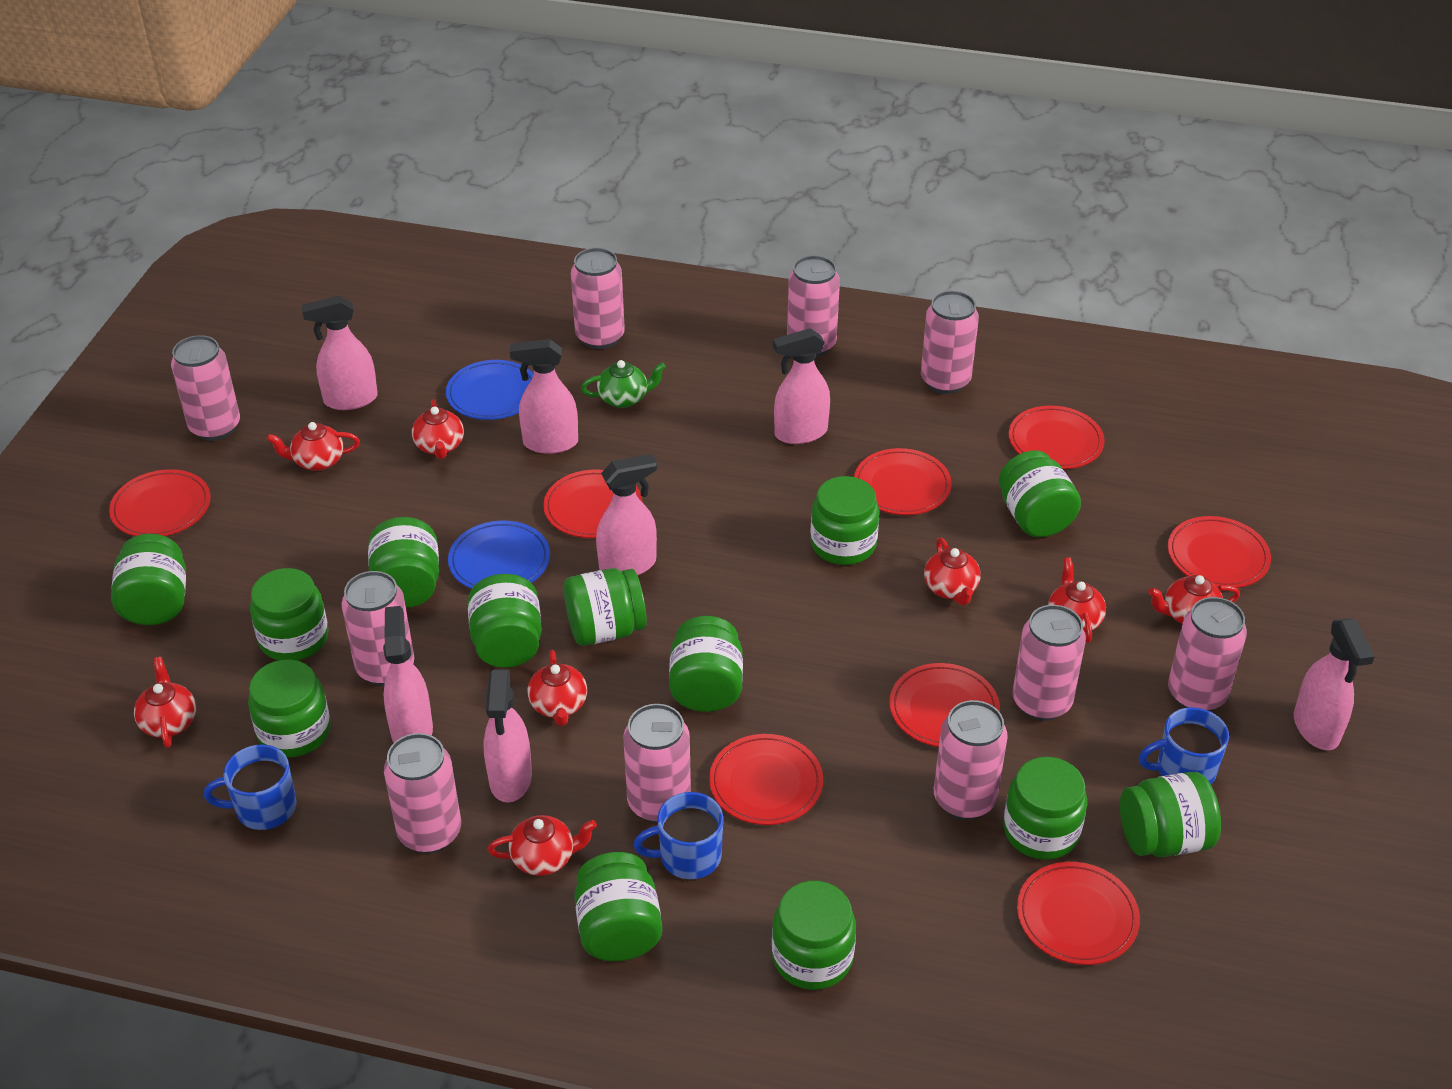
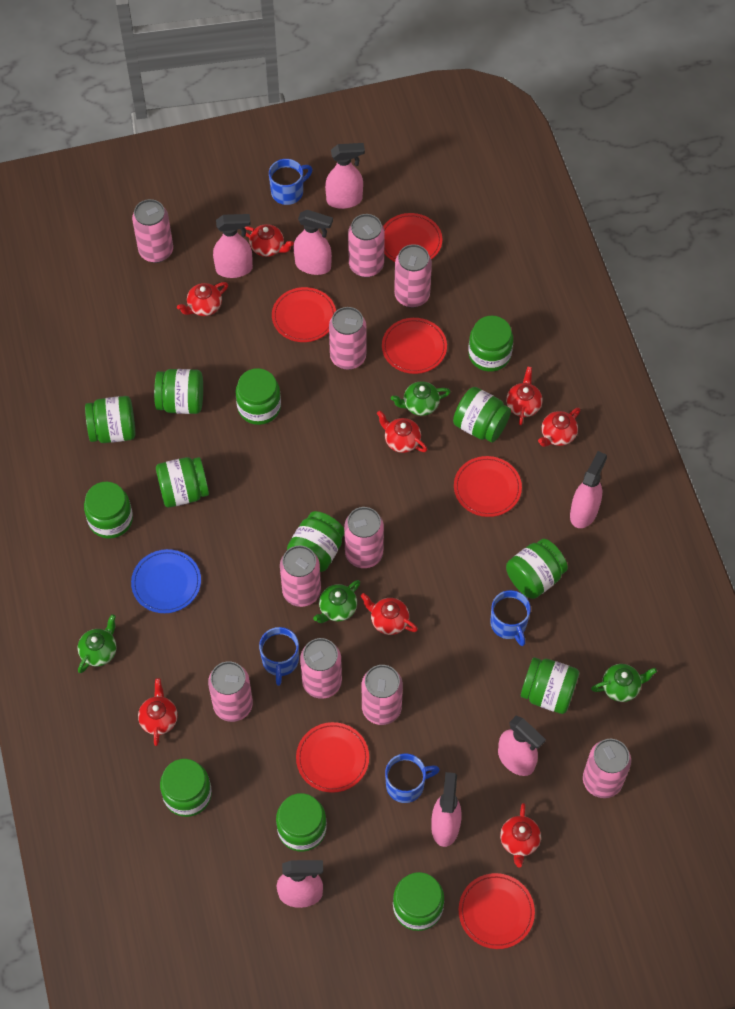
blue mug: [204,744,297,830] [633,792,723,879] [1139,707,1229,784] = 3 -> [259,627,299,686] [269,159,312,205] [385,753,440,803] [490,590,531,646] = 4
blue plate: [446,360,533,420] [448,521,550,589] = 2 -> [131,549,201,613] = 1
green teapot: [581,360,666,408] = 1 -> [78,614,116,673] [313,580,360,623] [391,381,450,416] [591,664,657,702] = 4
red plate: [109,469,210,536] [543,470,642,538] [709,734,823,825] [854,448,952,515] [889,663,1000,747] [1009,406,1105,469] [1017,862,1140,965] [1168,516,1271,588] = 8 -> [272,287,336,342] [296,722,369,793] [382,318,447,374] [383,213,442,262] [454,456,522,517] [459,873,535,949] = 6

